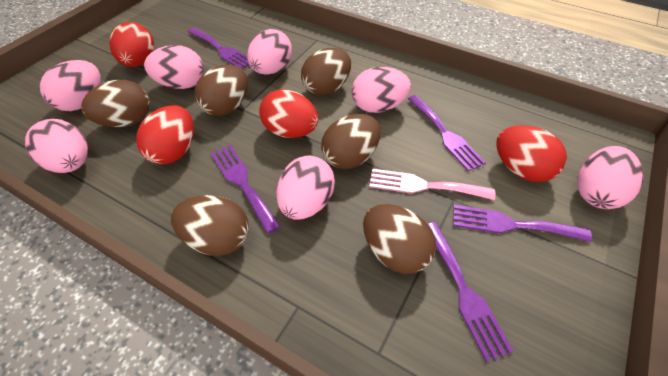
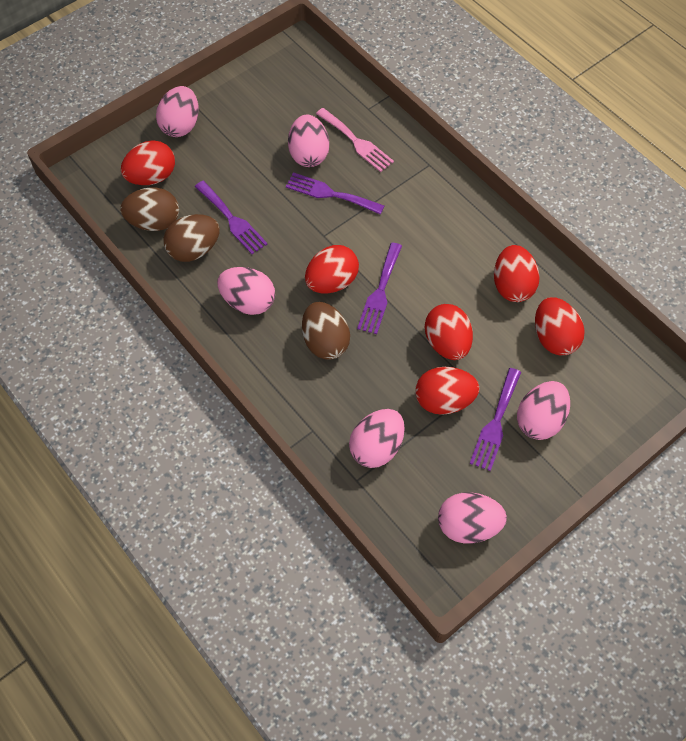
brown egg: [81,80,150,127] [171,195,249,256] [195,65,248,116] [301,48,351,96] [321,114,381,169] [363,204,436,274] = 6 -> [120,187,179,231] [163,214,220,262] [302,302,350,360] = 3
pink egg: [25,119,88,173] [40,60,101,111] [144,45,204,89] [247,29,292,75] [276,156,335,220] [352,67,411,113] [577,146,643,209] = 7 -> [156,86,199,137] [217,267,275,315] [288,115,329,167] [349,409,404,468] [438,492,507,544] [517,381,570,440] = 6
purple fork: [188,27,249,69] [211,145,280,233] [408,95,486,171] [428,222,514,362] [453,205,592,242] = 5 -> [195,181,268,254] [286,172,384,215] [357,243,402,334] [470,368,521,471] = 4
red egg: [109,22,154,67] [136,105,194,164] [259,89,319,138] [496,125,567,182] = 4 -> [121,140,175,185] [305,245,359,294] [415,367,479,415] [425,304,473,360] [494,245,540,302] [535,297,584,355] = 6

